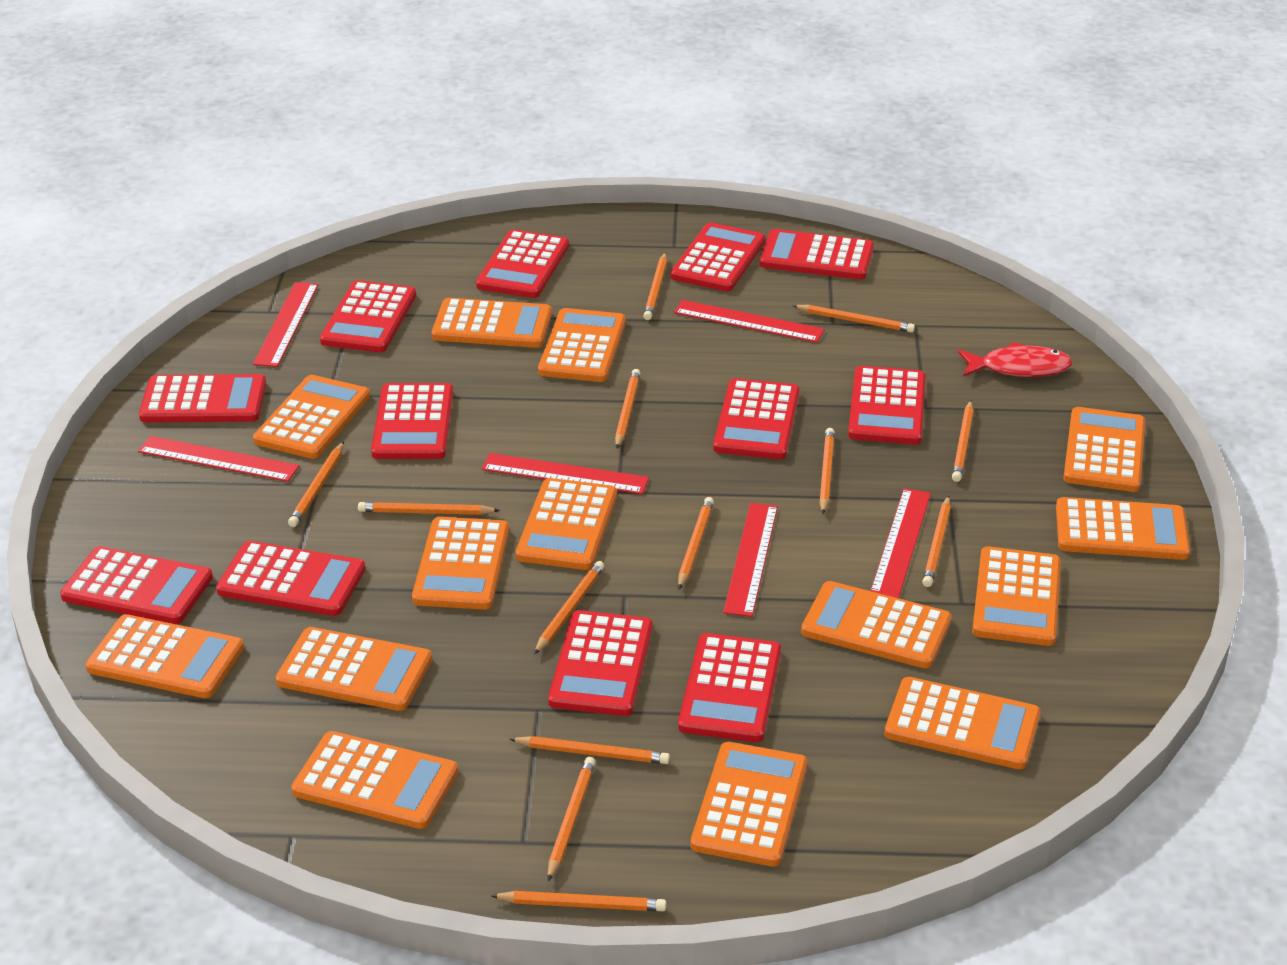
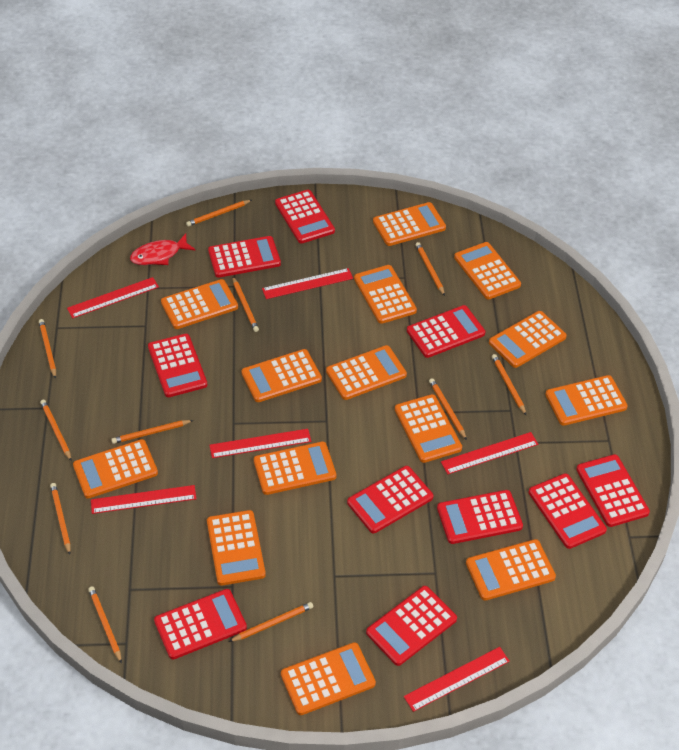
orange pencil: [288,442,344,527] [358,502,500,515] [491,891,666,911] [509,736,670,764] [534,561,604,654] [548,757,596,881] [615,369,641,448] [643,252,667,320] [678,497,714,589] [793,305,915,333] [819,428,835,514] [922,496,951,587] [952,400,974,482] = 13 -> [39,319,56,379] [40,400,71,461] [50,483,71,555] [88,586,122,663] [111,420,193,444] [186,200,252,226] [229,602,313,642] [233,277,259,332] [415,242,445,296] [429,378,467,440] [492,354,526,415] = 11
red calculator: [60,546,213,624] [139,374,266,422] [216,541,365,616] [320,280,416,352] [371,383,453,459] [476,230,569,298] [548,610,653,716] [670,223,765,291] [678,633,781,742] [713,378,800,459] [760,229,874,279] [848,366,926,445] = 12 -> [148,334,207,397] [154,589,247,660] [208,236,281,278] [275,190,335,243] [347,466,433,533] [366,586,457,666] [407,305,485,358] [437,490,523,544] [529,473,607,549] [576,454,650,527] = 10

